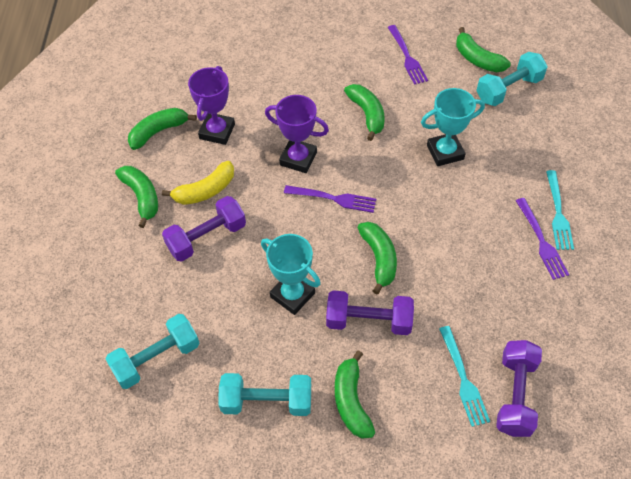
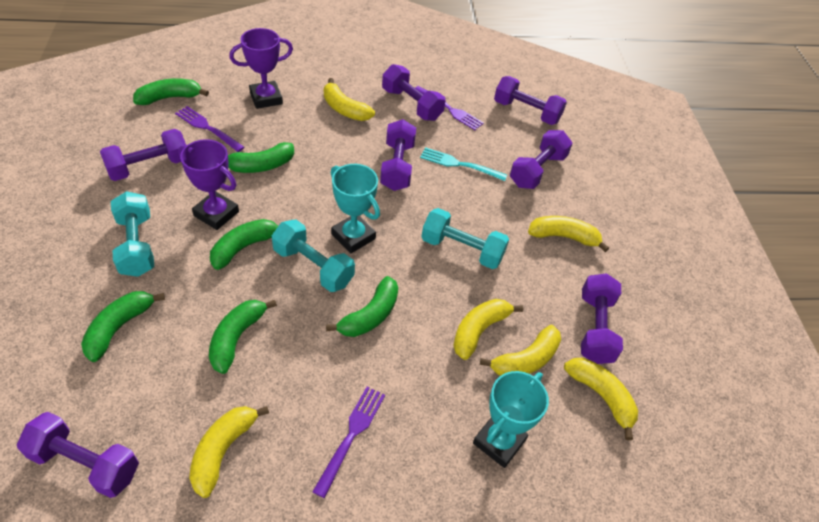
purple dumbbell: [162,196,246,262] [326,290,414,335] [496,340,542,437] = 3 -> [17,412,139,498] [100,129,187,181] [380,119,416,191] [382,64,446,121] [494,76,567,125] [510,130,573,189] [581,273,623,364] = 7
turquoise fork: [439,326,490,427] [546,170,574,250] = 2 -> [420,147,507,181] = 1
yellow banana: [162,161,234,205] = 1 -> [189,406,269,498] [324,78,375,121] [453,299,523,360] [480,325,561,376] [528,216,609,252] [564,358,638,441] = 6

